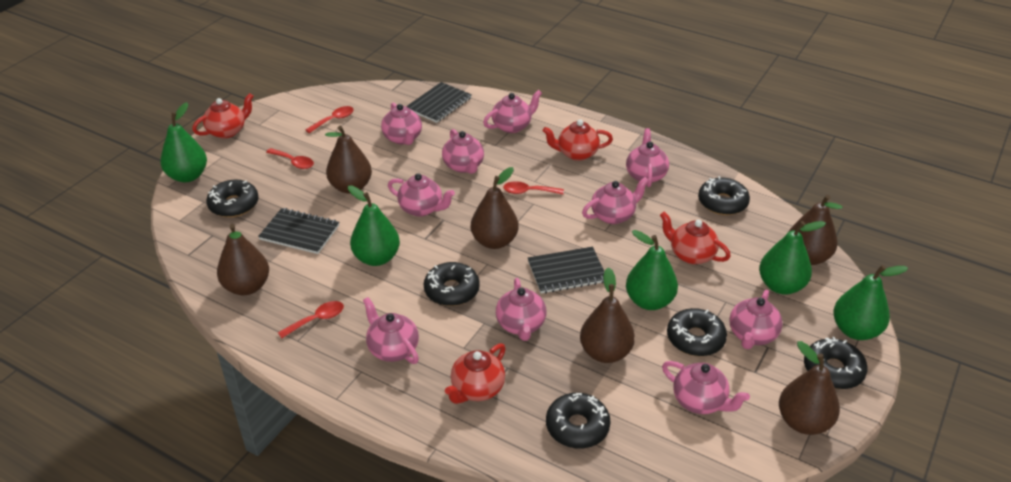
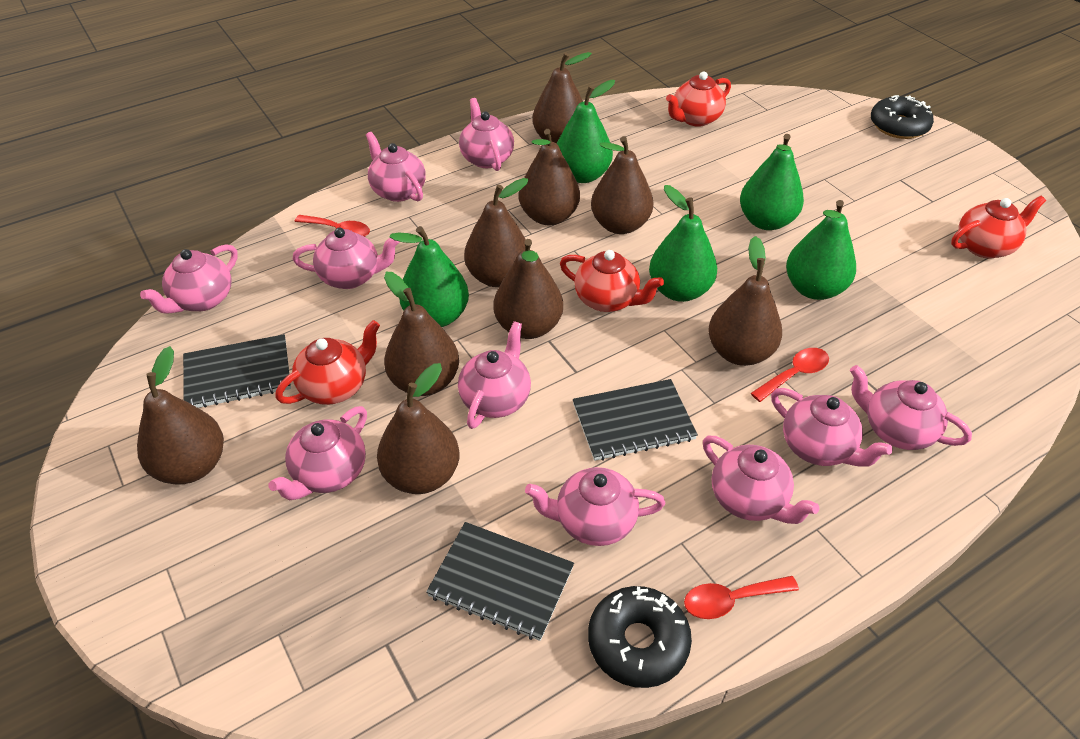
black donut: [206,180,259,217] [424,262,480,306] [546,393,610,448] [667,308,727,356] [698,176,750,215] [804,337,867,389] = 6 -> [588,586,692,688] [871,95,934,139] = 2
brown pear: [217,224,269,295] [325,126,372,194] [471,167,518,249] [580,267,635,363] [779,341,840,435] [789,195,843,265] = 6 -> [137,346,224,485] [377,363,459,494] [384,272,459,396] [464,178,529,287] [493,239,563,339] [519,129,580,226] [533,52,592,144] [591,136,654,234] [708,236,782,366] = 9
red spoon: [266,148,314,169] [278,301,344,338] [305,106,354,133] [503,181,564,195] = 4 -> [294,215,370,237] [684,576,799,619] [751,348,829,402] = 3

